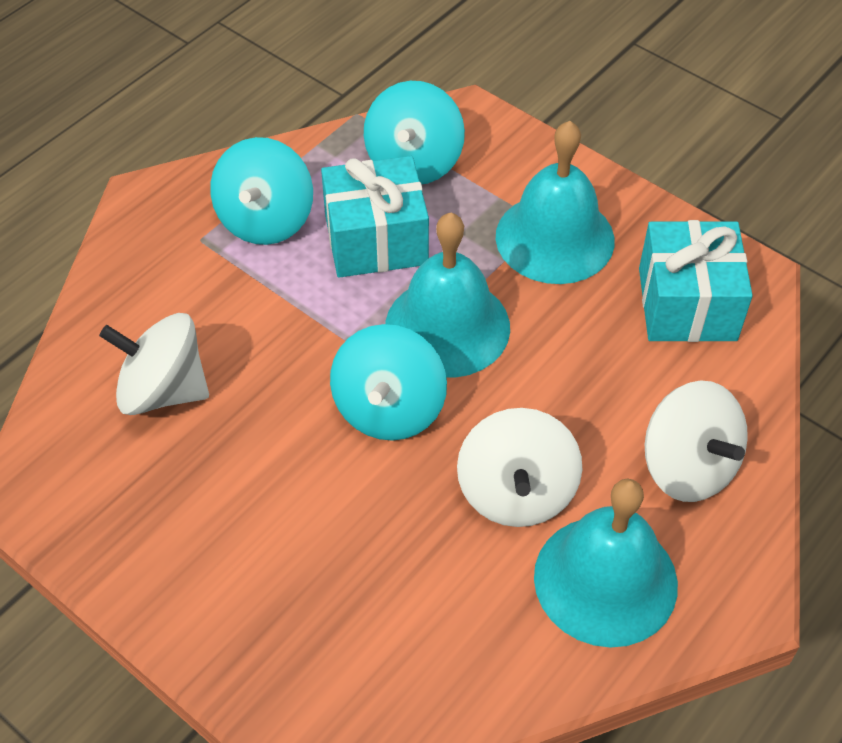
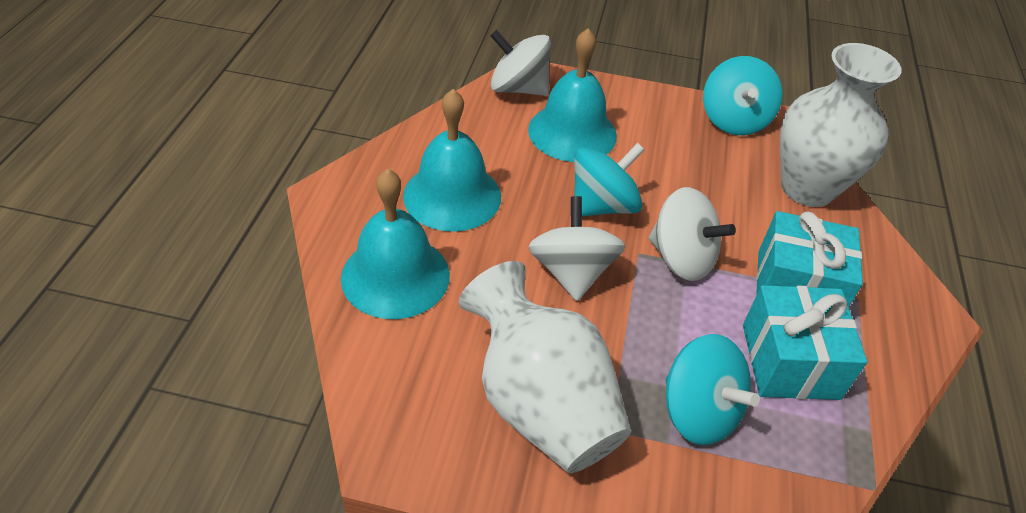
white vase: none = 0 -> [459,261,631,473] [780,43,901,207] = 2

